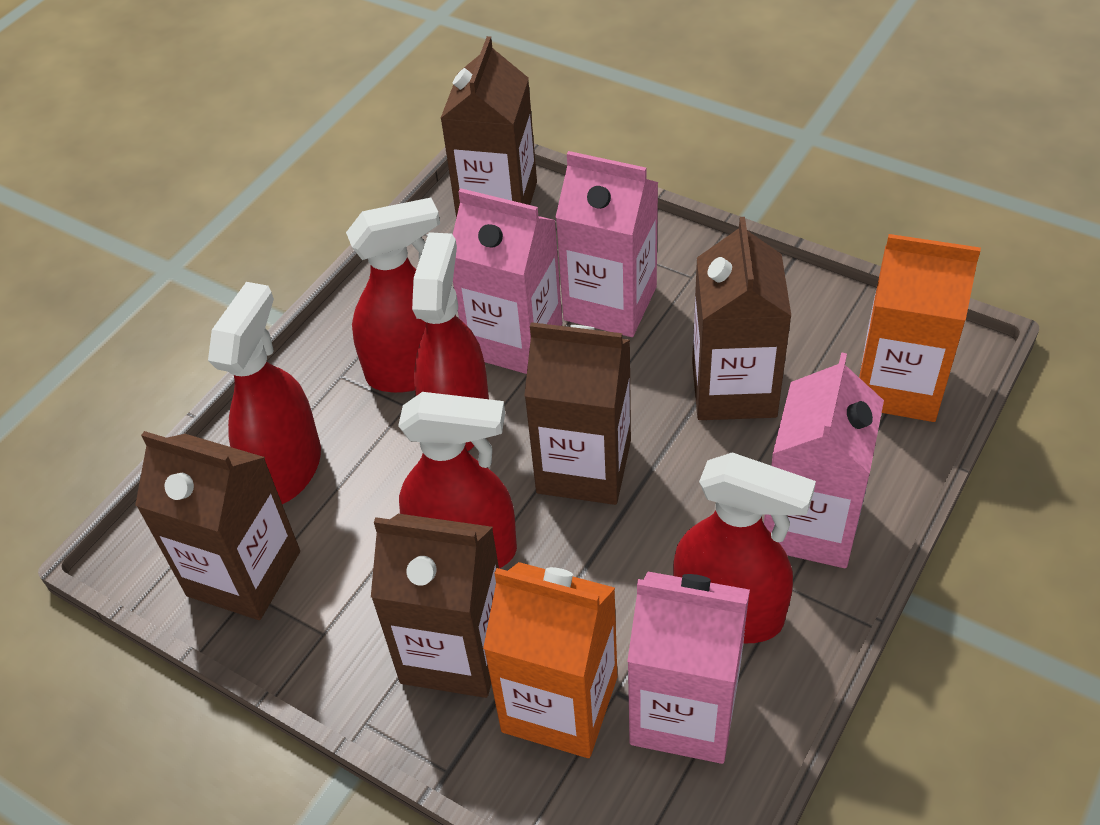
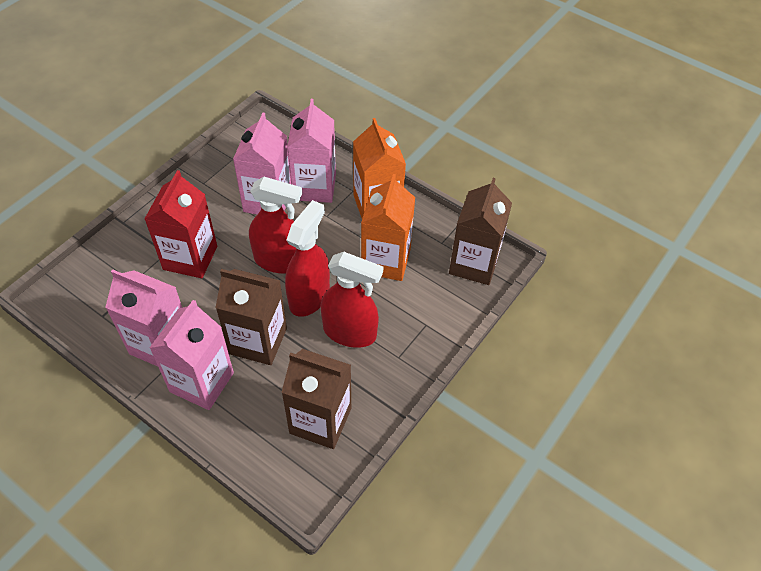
brown carton: [135,431,300,620] [371,514,499,698] [440,36,537,218] [524,322,631,505] [692,217,791,420] = 5 -> [216,269,287,365] [281,349,351,449] [449,178,512,285] = 3
red carton: none = 0 -> [145,170,217,278] = 1
red spray bottle: [208,282,321,504] [346,197,440,393] [398,392,517,568] [412,232,489,451] [673,452,816,644] = 5 -> [249,177,302,274] [285,200,330,317] [321,252,383,348] = 3

